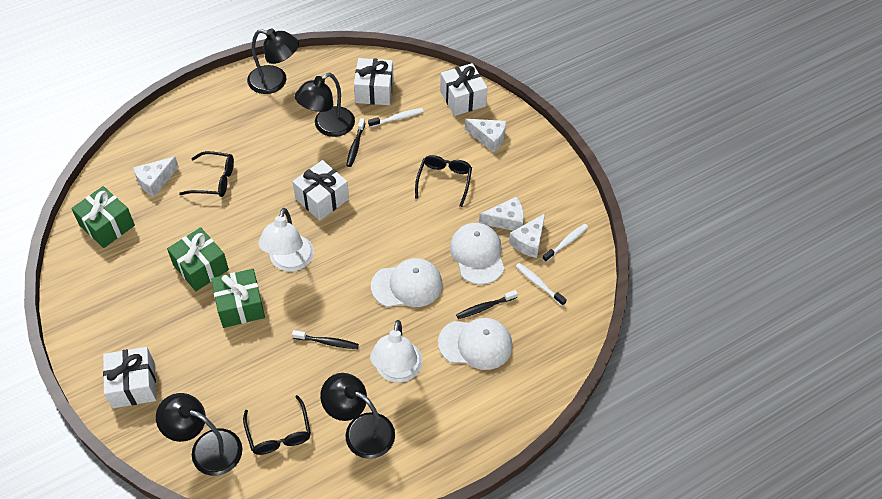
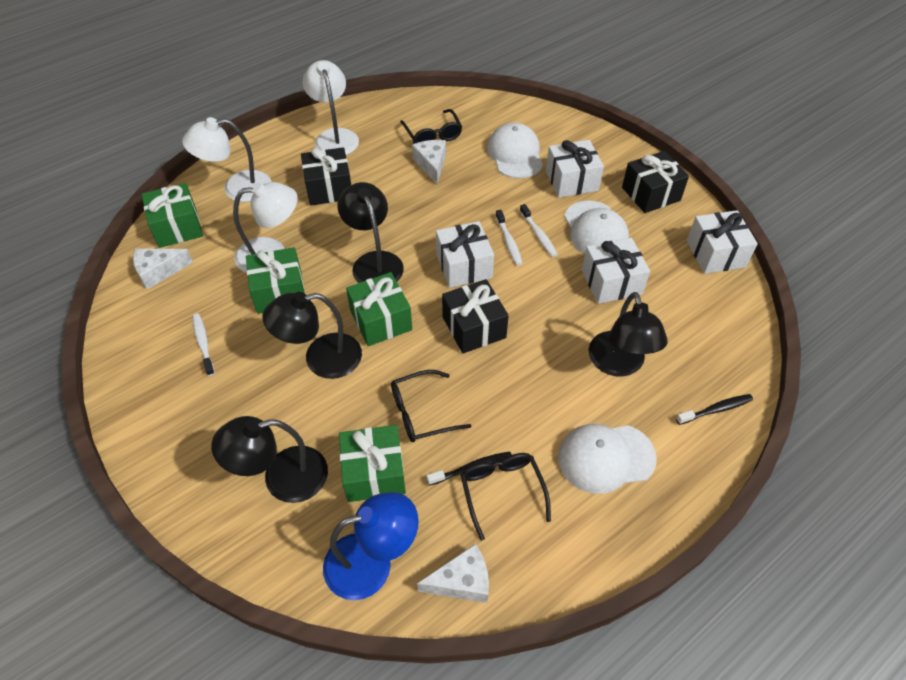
black gift: none = 0 -> [301,147,351,206] [442,279,509,354] [622,151,689,213] = 3
black toothbrush: [292,330,359,349] [346,118,365,167] [456,290,518,319] = 3 -> [427,451,512,486] [676,394,753,425] = 2
blue lamp: none = 0 -> [323,492,419,600] = 1
green gift: [71,186,135,248] [167,227,229,291] [211,269,265,328] = 3 -> [142,183,203,248] [246,247,304,314] [339,425,406,502] [346,272,412,346] = 4
white cheese: [133,157,179,197] [465,119,506,153] [479,196,524,231] [509,213,545,258] = 4 -> [133,249,193,289] [412,140,446,184] [417,544,489,603] = 3
white lamp: [258,208,314,271] [370,320,423,382] = 2 -> [182,117,272,202] [233,182,298,273] [303,60,359,155] = 3

